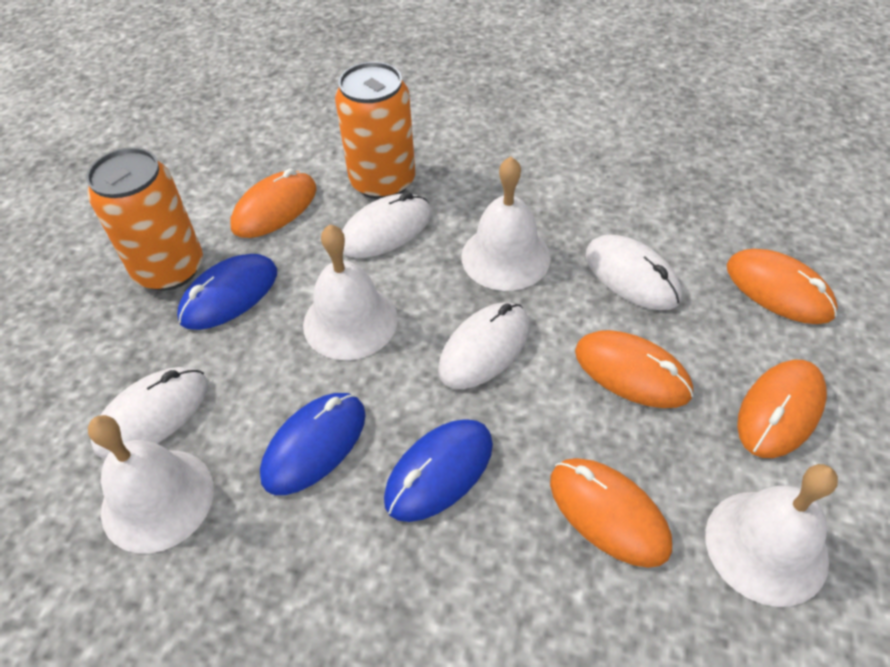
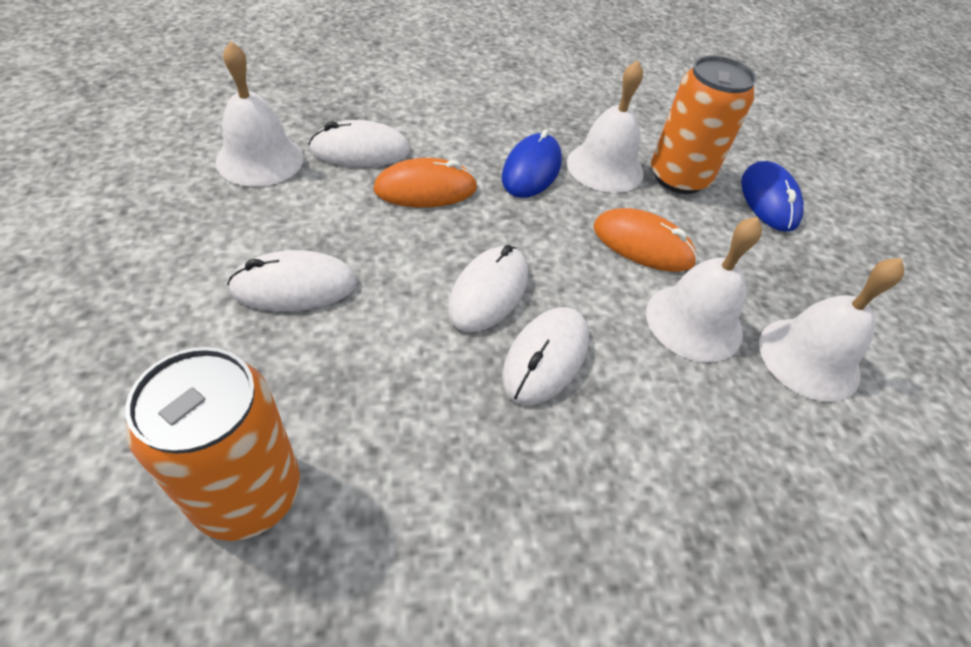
blue mouse: [177,254,277,330] [260,393,366,495] [384,419,493,522] = 3 -> [502,129,562,198] [741,161,804,232] = 2
orange mouse: [230,168,317,238] [550,458,672,568] [575,330,694,408] [727,249,838,324] [737,360,827,458] = 5 -> [373,158,478,207] [593,208,697,272] = 2

